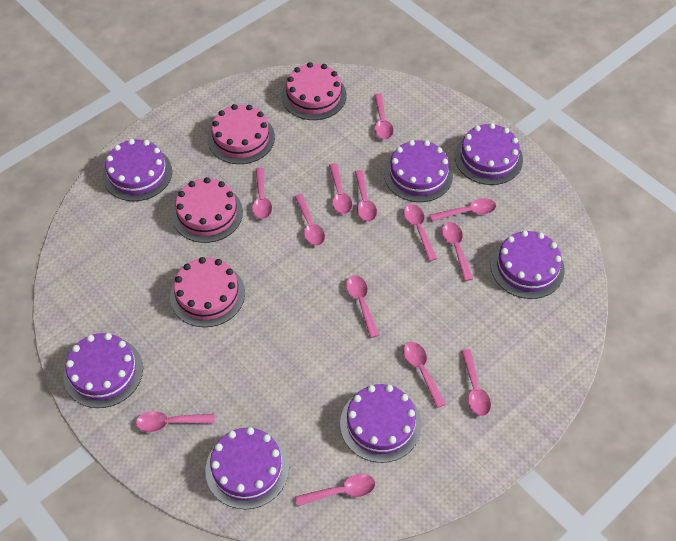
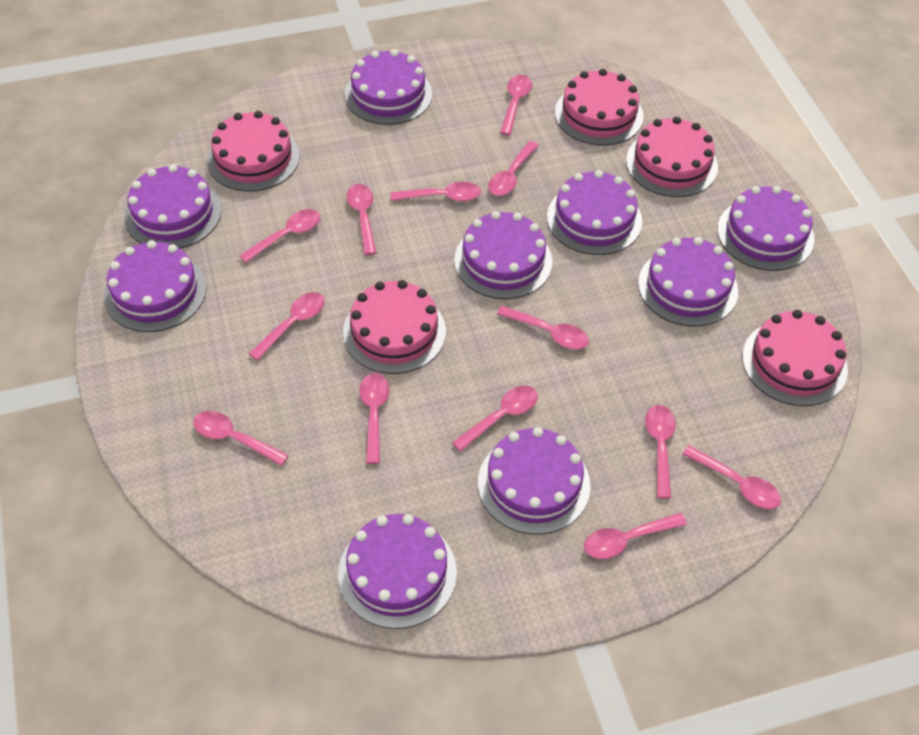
pink cake: [170,257,245,327] [172,177,243,243] [208,104,275,164] [282,62,346,120] = 4 -> [207,111,300,192] [343,280,446,374] [555,69,644,146] [626,117,718,197] [742,310,848,406] = 5
purple cake: [63,333,143,408] [103,139,172,201] [205,427,289,509] [340,384,422,463] [384,140,453,202] [455,123,523,185] [490,230,565,299] = 7 -> [104,240,207,332] [124,164,222,249] [338,514,457,629] [345,49,432,125] [454,211,553,299] [478,427,591,535] [547,170,642,255] [638,237,738,327] [718,186,814,271] = 9

